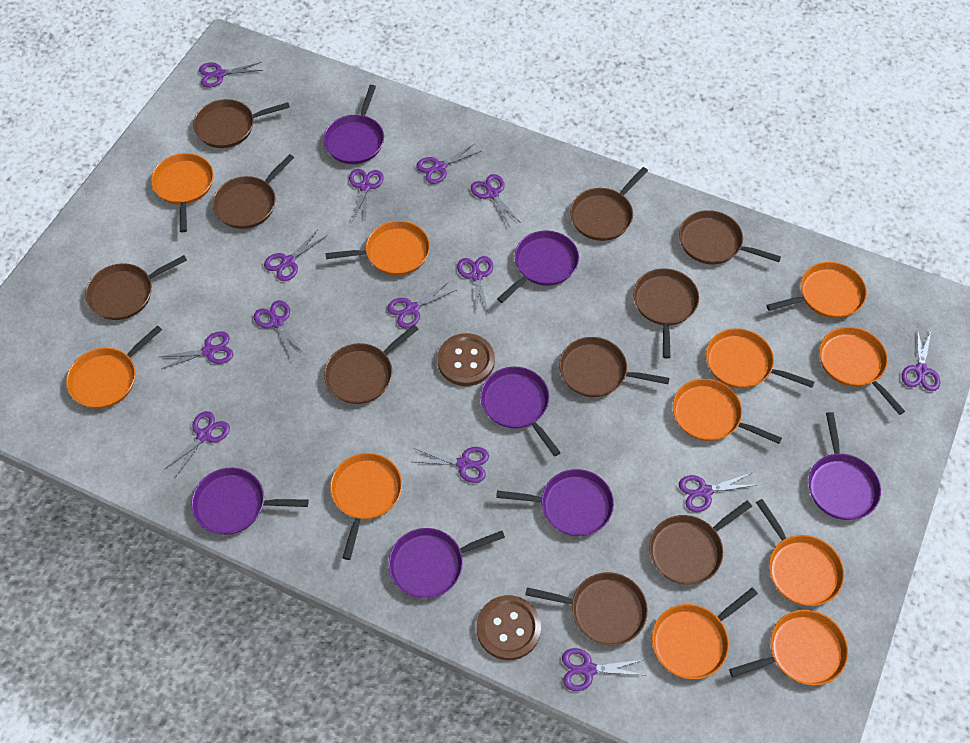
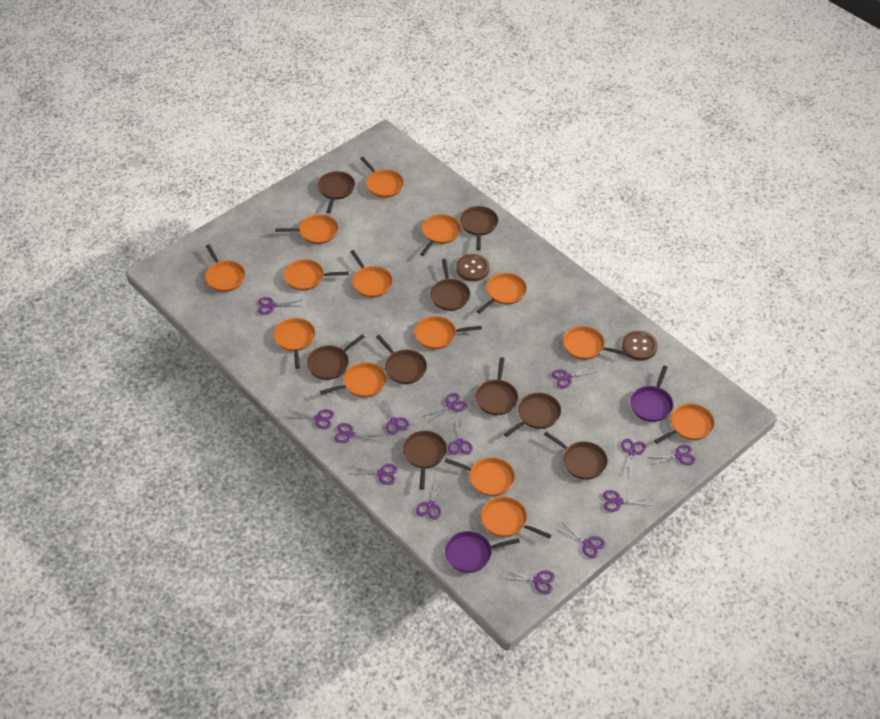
brown pan: [85,255,187,320] [193,99,290,148] [213,154,294,229] [324,325,419,404] [525,572,648,646] [559,337,670,397] [570,167,648,241] [633,269,699,359] [649,501,752,585] [679,210,781,264] = 10 -> [307,334,365,380] [318,171,355,213] [376,335,427,384] [403,431,447,490] [430,259,470,311] [460,206,498,250] [475,357,518,415] [504,393,561,437] [544,431,608,480] = 9
orange pan: [66,325,162,409] [151,153,214,232] [325,221,430,275] [330,453,402,560] [652,588,758,679] [673,379,782,444] [706,328,814,388] [729,610,848,685] [756,499,844,606] [766,262,867,318] [819,327,905,415] = 11 -> [205,244,245,292] [274,318,315,369] [275,214,338,244] [284,259,349,291] [320,362,387,397] [350,250,393,298] [360,157,404,198] [415,316,482,349] [420,214,461,256] [444,457,515,496] [477,273,527,313] [481,497,551,539] [563,326,629,360] [654,404,715,444] = 14
purple pan: [191,468,309,535] [323,85,384,164] [388,528,505,598] [480,367,561,456] [496,469,614,536] [497,230,579,303] [808,412,881,520] = 7 -> [445,531,520,573] [630,366,673,422] = 2

